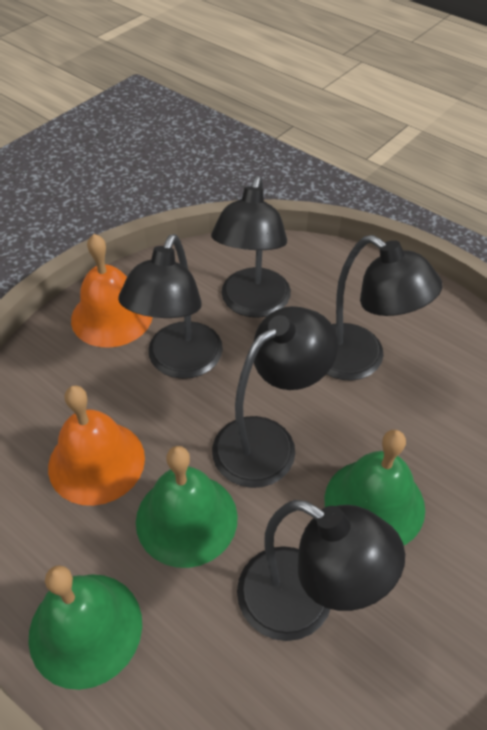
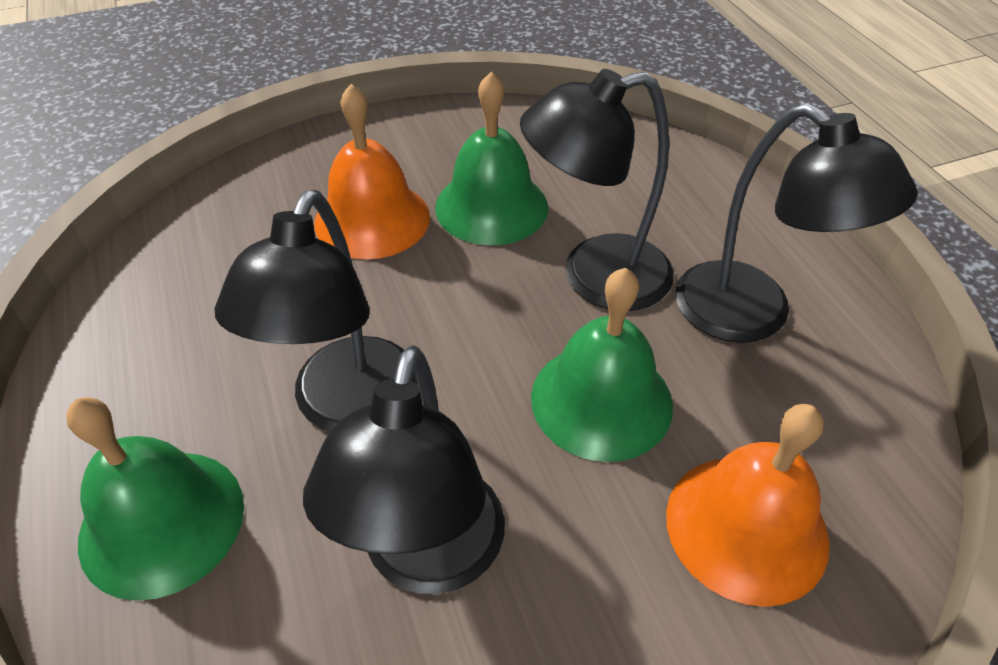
black lamp: [118,234,223,379] [211,176,291,318] [212,306,338,488] [237,500,405,641] [326,235,443,381] = 5 -> [215,190,418,432] [303,345,505,594] [520,69,674,311] [676,103,918,343] = 4

